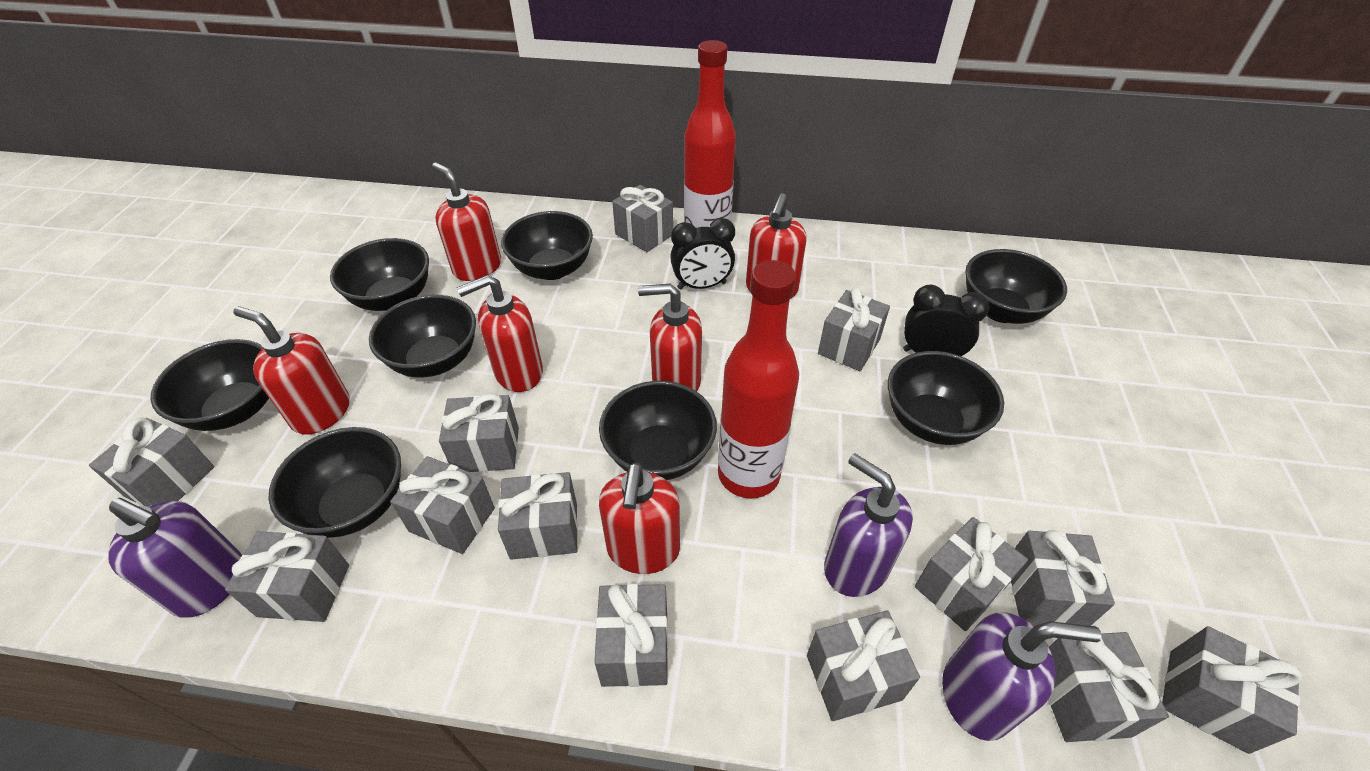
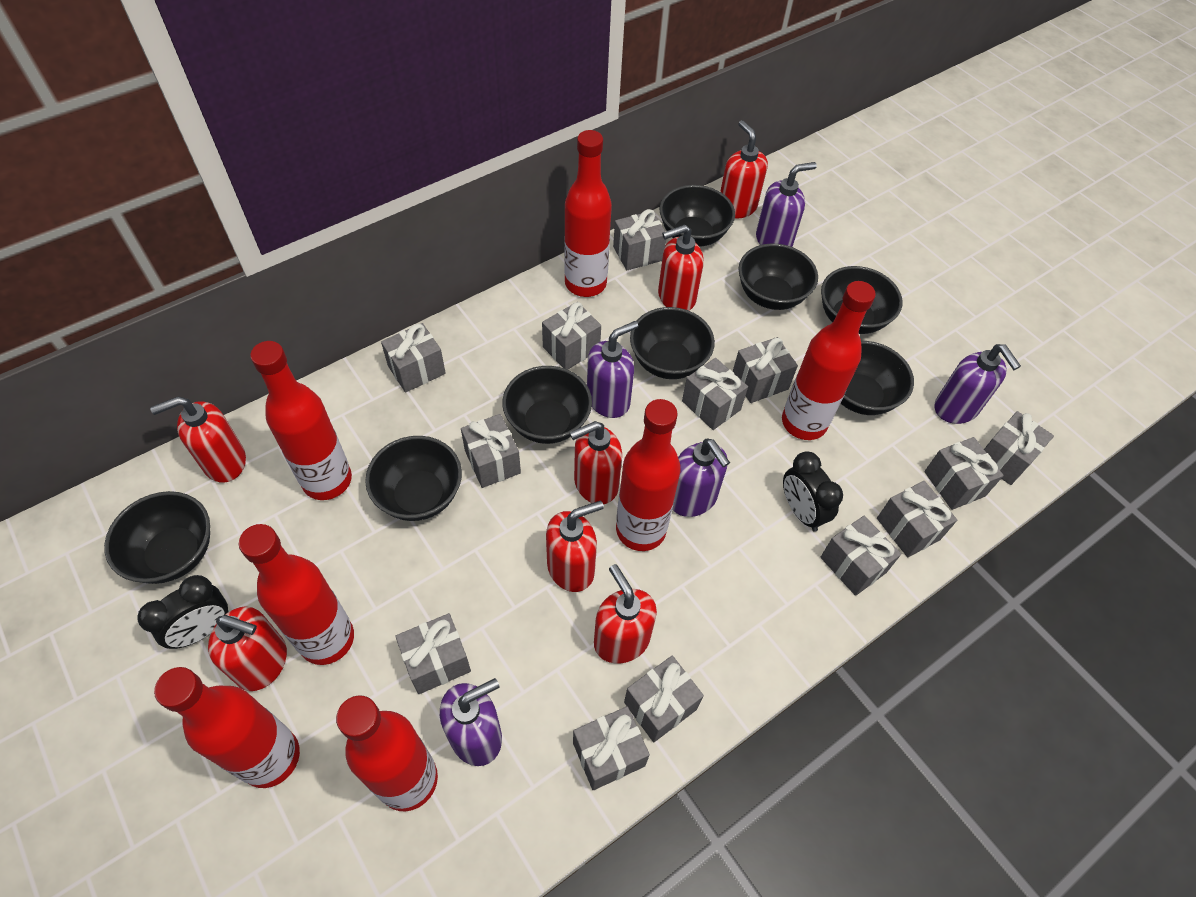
purple soap dispenser: [109,498,242,618] [824,453,913,597] [942,612,1102,741] = 3 -> [440,678,502,766] [587,321,638,418] [672,438,730,517] [756,162,817,247] [935,344,1021,424] = 5
red bottle: [684,40,736,228] [718,260,799,498] = 2 -> [154,667,300,788] [239,524,354,665] [250,341,352,500] [336,695,438,811] [564,130,612,297] [616,399,681,551] [782,281,876,440] = 7
red soap dispenser: [234,306,350,435] [432,162,501,281] [457,275,543,392] [599,462,680,574] [638,283,702,391] [746,193,807,298] = 6 -> [150,396,246,483] [208,606,287,691] [546,501,604,592] [570,421,622,504] [594,564,657,663] [658,224,704,311] [720,120,768,219] = 7

